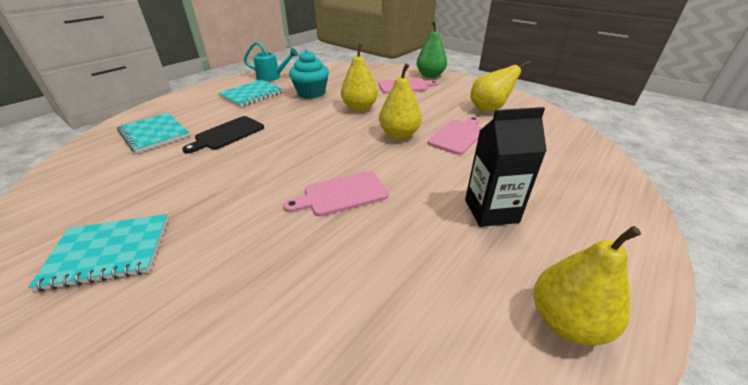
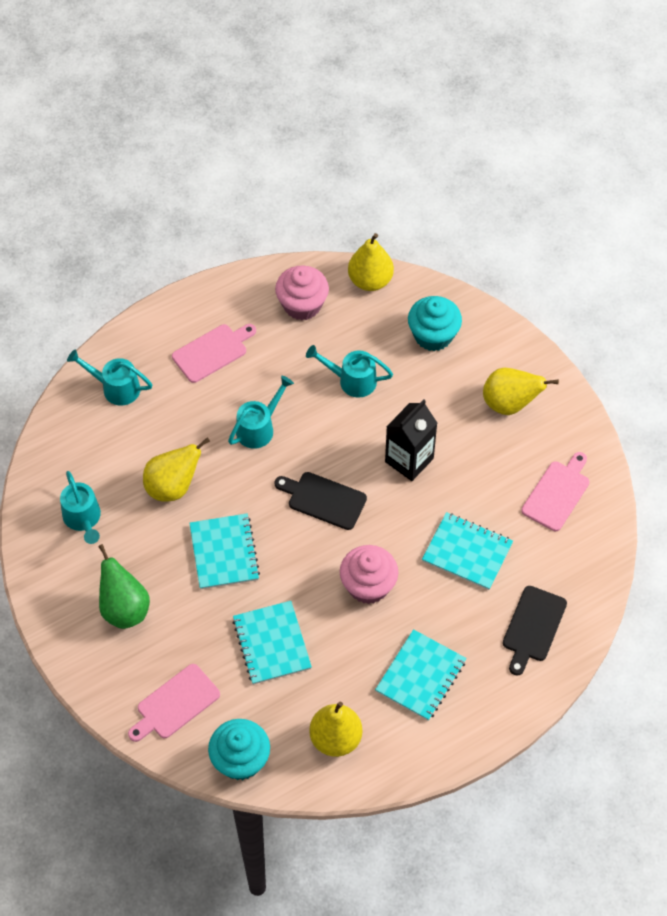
black cutting board: [182,116,264,154] = 1 -> [274,472,367,530] [503,586,567,676] = 2
pink cupcake: none = 0 -> [275,265,329,320] [340,545,398,604] = 2
turquoise cupcake: [289,50,329,99] = 1 -> [208,719,270,780] [408,296,462,351] = 2
turquoise notebook: [28,214,168,292] [117,112,190,153] [218,79,284,107] = 3 -> [189,514,260,589] [232,601,312,685] [375,629,467,721] [422,512,513,590] = 4
turquoise watering can: [244,41,298,81] = 1 -> [60,471,101,544] [67,349,152,406] [228,376,294,449] [306,345,393,398] = 4

